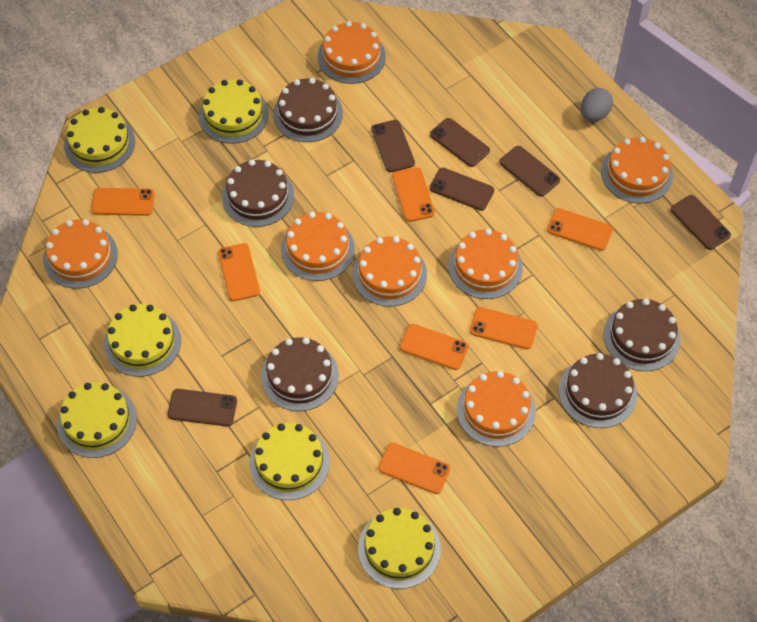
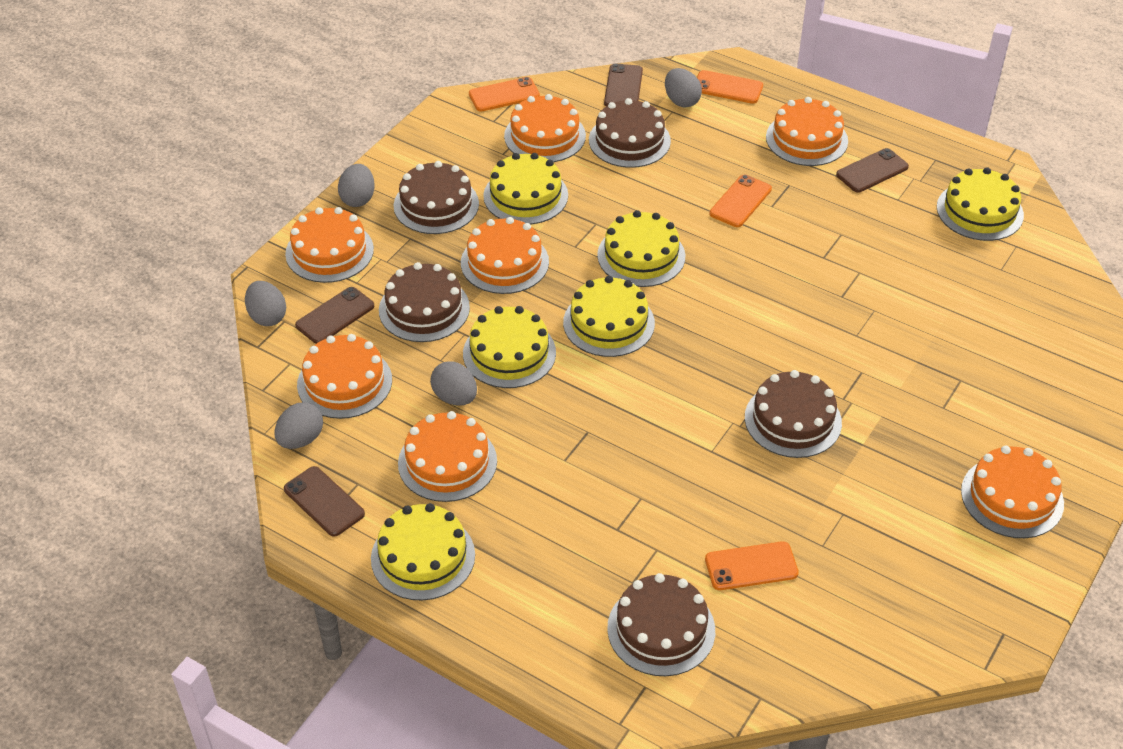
brown phone: [167,389,237,427] [371,120,415,172] [430,118,490,167] [430,168,494,211] [499,146,560,197] [670,195,731,250] = 6 -> [284,466,365,537] [295,287,375,344] [604,64,643,106] [836,148,909,193] = 4
grey egg: [581,88,613,122] = 1 -> [245,281,286,326] [274,402,323,449] [338,164,375,207] [430,361,477,406] [665,68,702,108] = 5
orange phone: [91,188,155,216] [218,243,260,301] [378,443,450,494] [392,167,435,222] [400,324,469,370] [470,307,538,349] [547,208,613,251] = 7 -> [469,77,540,111] [697,70,763,104] [705,541,799,590] [709,175,772,227] = 4

